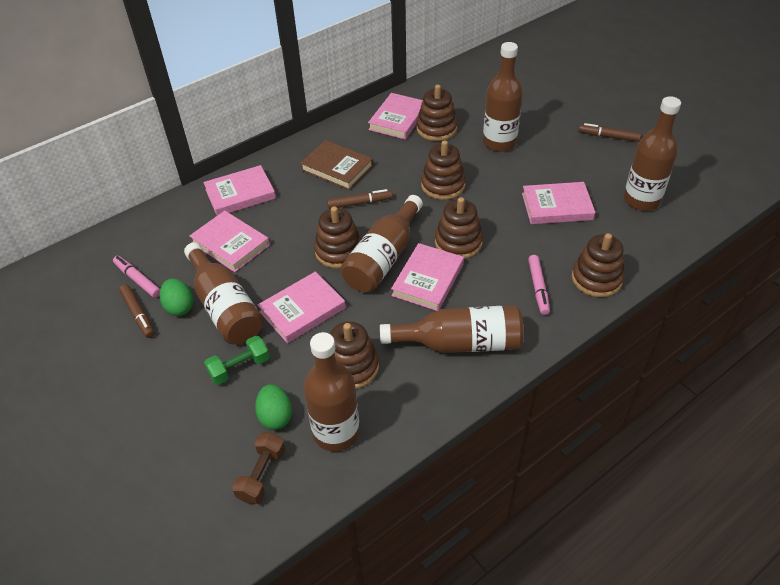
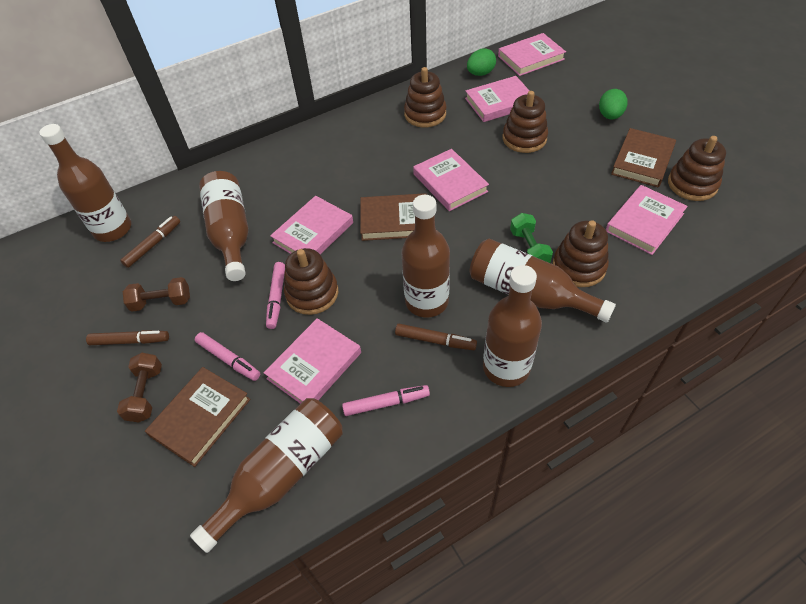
brown book: [300,140,373,190] = 1 -> [145,367,250,467] [360,193,427,241] [611,128,676,188] = 3
brown dumbbell: [232,433,285,504] = 1 -> [117,353,162,423] [123,277,190,312] = 2
brown stacking toy: [314,206,361,269] [330,321,379,389] [416,85,458,141] [421,140,466,200] [435,197,483,259] [572,233,625,297] = 6 -> [284,248,338,315] [404,67,446,127] [502,91,548,153] [553,220,609,287] [668,136,726,201] = 5
pink marker: [113,256,160,298] [528,255,550,315] = 2 -> [195,332,260,381] [266,262,285,329] [342,385,430,416] = 3

